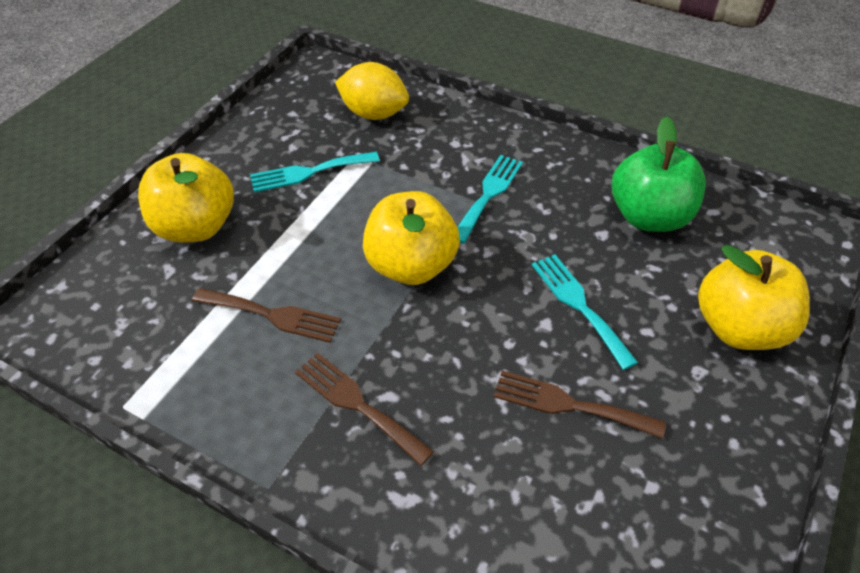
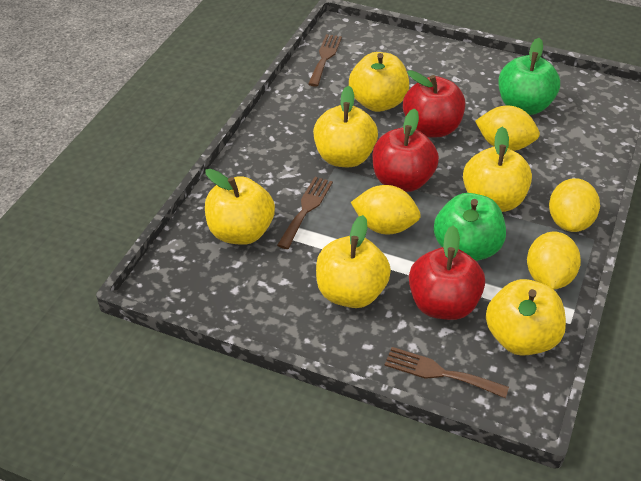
green apple: [612,116,706,232] = 1 -> [434,193,506,261] [499,38,560,115] = 2
red apple: none = 0 -> [372,109,439,192] [403,70,465,138] [409,226,485,320] = 3
turquoise fork: [250,152,380,192] [457,155,523,244] [532,254,638,370] = 3 -> none = 0
yellow apple: [138,153,234,243] [363,191,460,285] [698,245,810,350] = 3 -> [205,169,275,245] [313,86,378,167] [316,215,391,308] [349,52,409,112] [463,127,532,212] [486,279,566,356] = 6
yellow lemon: [335,62,409,120] = 1 -> [351,185,421,234] [475,106,540,151] [527,232,581,290] [549,178,600,232] = 4

